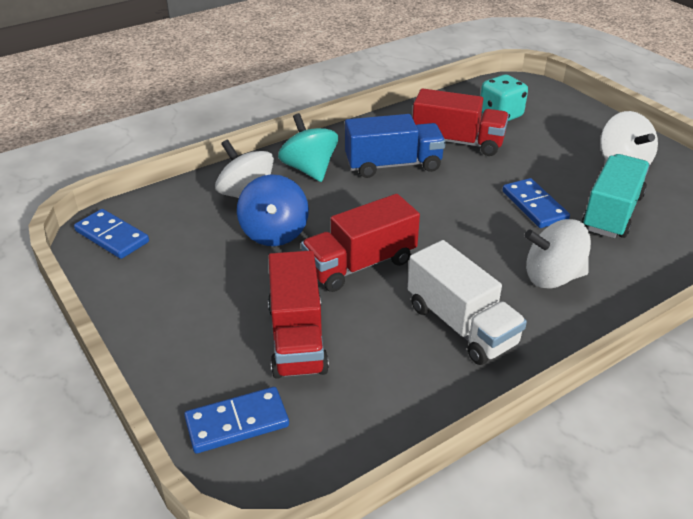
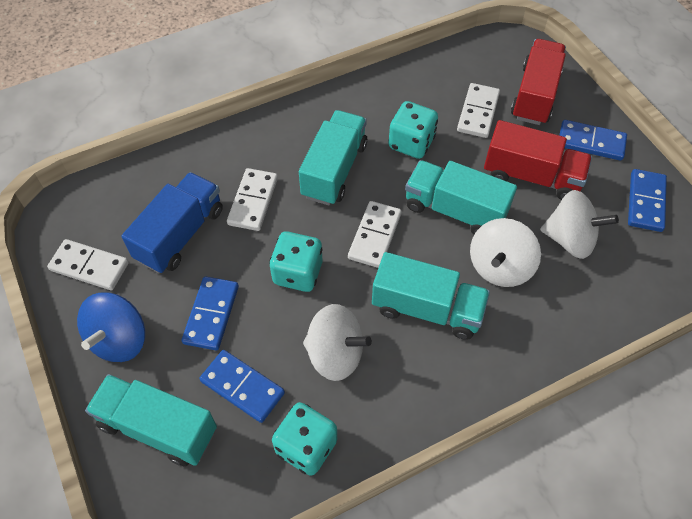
blue domino: [74,209,149,259] [184,387,289,453] [502,178,570,228] = 3 -> [182,276,239,351] [199,350,285,423] [559,120,627,161] [628,169,667,232] = 4
red truck: [268,250,329,379] [301,194,420,292] [413,88,509,156] = 3 -> [484,120,592,200] [511,39,566,125] = 2
turquoise dice: [480,75,528,121] = 1 -> [269,231,322,292] [272,402,337,476] [388,101,438,159] = 3
turquoise spinning top: [278,113,338,182] = 1 -> none = 0
turquoise truck: [582,154,650,238] = 1 -> [85,374,217,466] [299,110,367,206] [372,252,490,340] [405,160,517,235] = 4
white domino: none = 0 -> [47,239,129,290] [227,168,278,231] [348,201,402,268] [457,83,500,138] = 4
white truck: [408,240,527,365] = 1 -> none = 0

